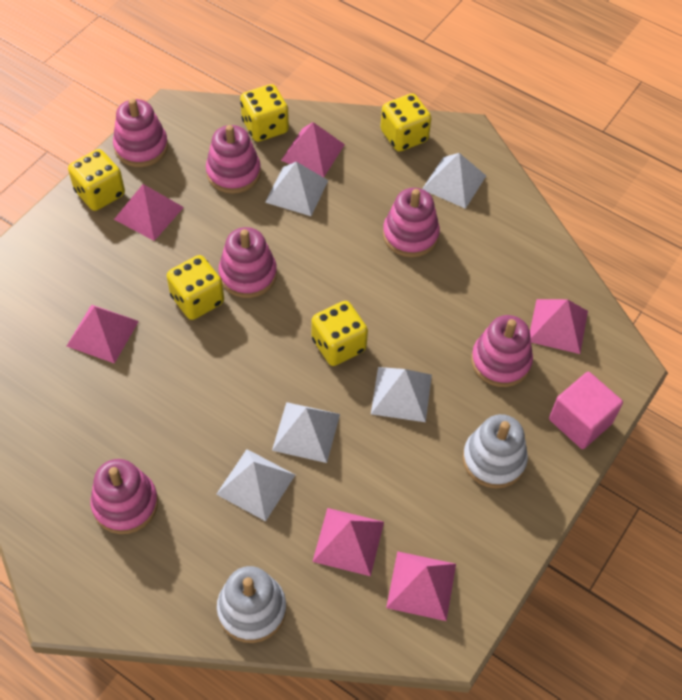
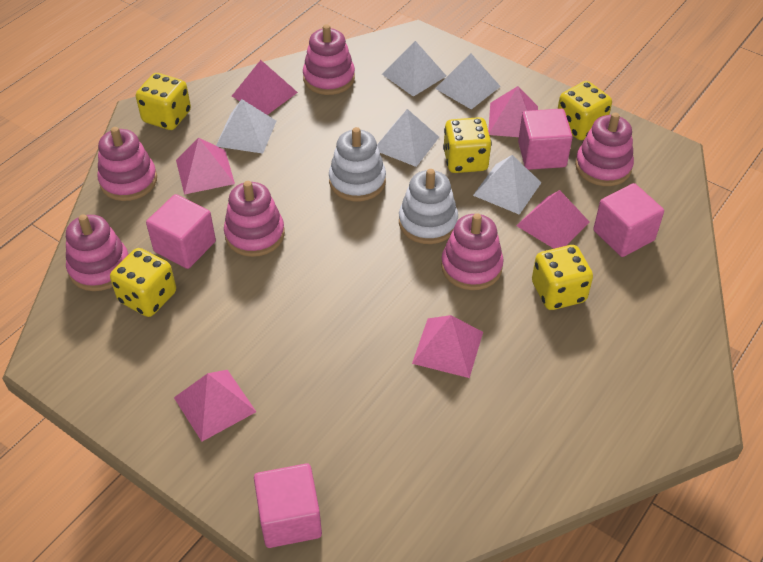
pink cube: [549,372,623,449] = 1 -> [146,194,216,269] [254,463,322,548] [518,109,573,170] [593,183,664,257] = 4

